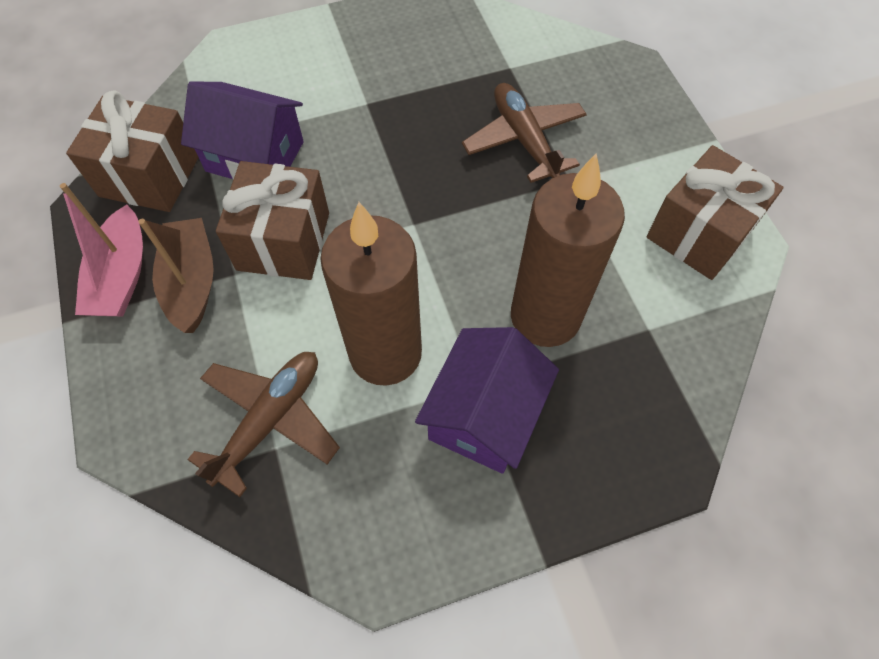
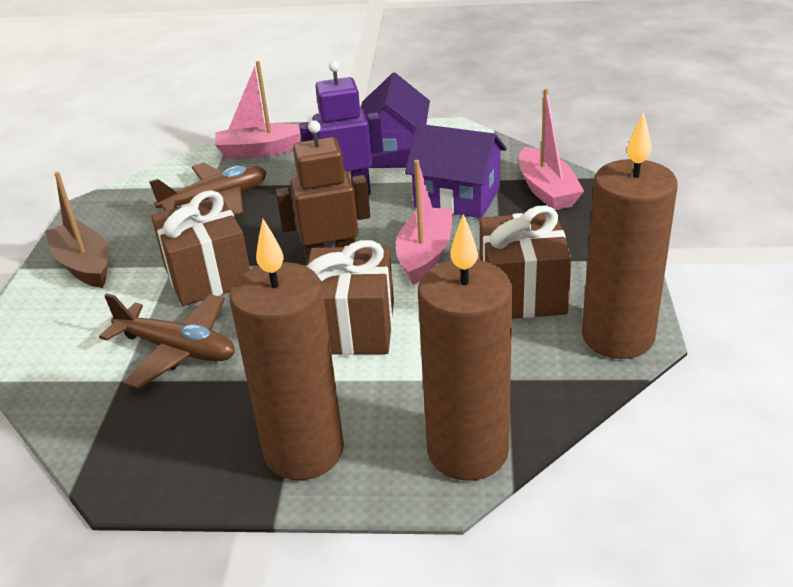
brown candle: [320,202,422,386] [511,153,625,347] = 2 -> [229,219,344,480] [418,214,512,481] [582,112,678,359] = 3
brown robot: none = 0 -> [276,121,370,264] = 1
pink boat: [60,183,143,316] = 1 -> [215,61,301,159] [396,160,452,285] [519,88,584,210] = 3
purple robot: none = 0 -> [299,61,383,195] = 1

